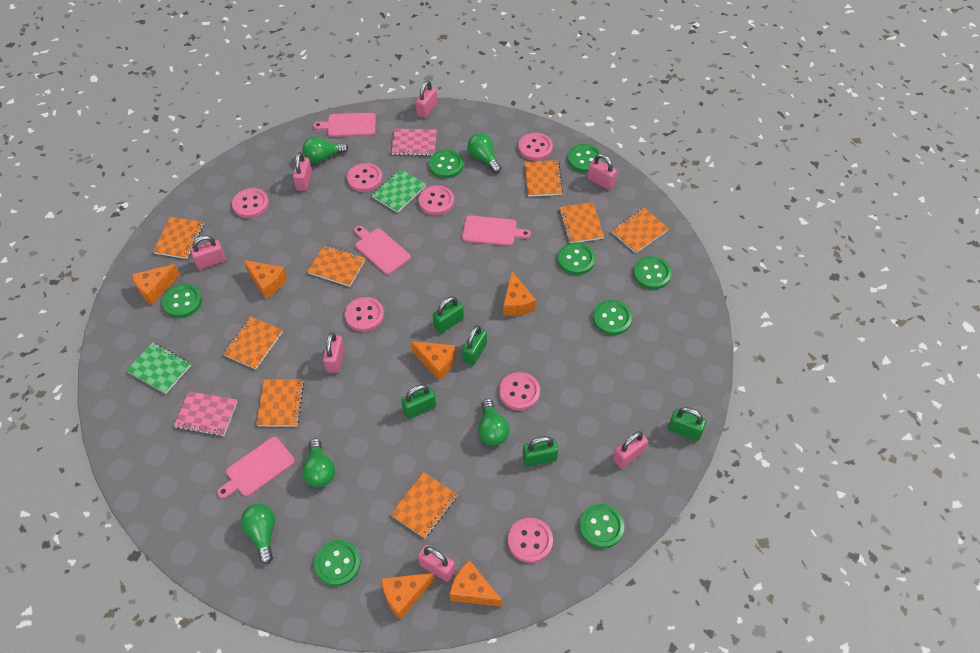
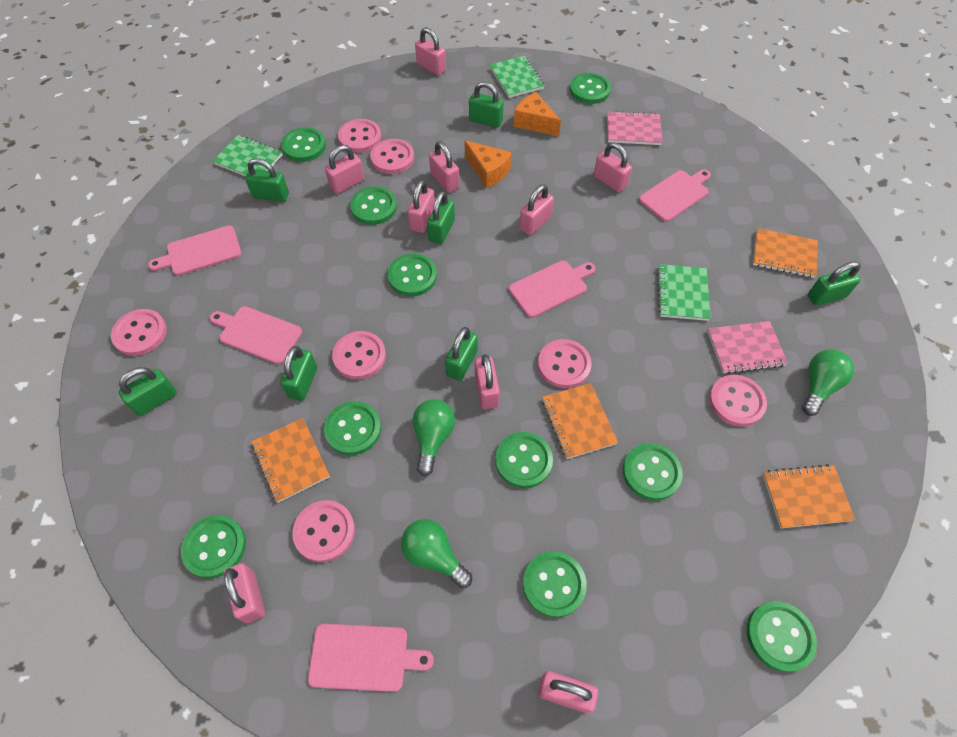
green button: [162,284,202,318] [314,540,361,586] [429,150,463,178] [558,242,595,275] [568,144,602,173] [579,504,624,549] [593,300,632,335] [633,256,672,289] = 8 -> [181,515,246,579] [281,127,326,162] [324,401,381,455] [350,186,397,225] [388,253,437,296] [495,432,553,488] [523,551,587,618] [570,73,611,104] [623,443,683,501] [747,601,817,672] = 10
green light bulb: [241,503,275,564] [302,137,348,163] [302,438,335,487] [468,133,501,173] [478,399,510,446] = 5 -> [401,519,472,588] [413,399,455,476] [802,349,854,416] = 3
green notebook: [126,342,191,394] [372,169,426,213] = 2 -> [213,135,283,176] [490,56,545,98] [657,264,711,321] = 3
green padlock: [401,384,436,419] [433,296,464,333] [462,325,487,366] [523,436,558,467] [668,407,706,441] = 5 -> [118,367,177,416] [245,158,289,202] [281,346,317,401] [427,191,455,244] [445,327,478,381] [469,82,503,128] [808,261,861,306] = 7
orange cheese: [132,264,180,305] [244,260,287,299] [381,573,435,620] [410,341,456,381] [450,560,502,607] [503,271,536,316] = 6 -> [465,140,512,188] [514,92,561,136] = 2
orange notebook: [153,217,204,259] [223,317,283,369] [256,379,304,426] [307,245,365,287] [390,472,458,538] [525,160,563,196] [559,202,604,243] [611,208,669,253] = 8 -> [251,418,330,503] [542,383,618,459] [753,228,818,278] [762,464,855,528] = 4
pink cutting board: [217,437,295,499] [313,113,376,137] [354,226,411,275] [462,215,531,246] = 4 -> [148,226,241,276] [210,306,302,364] [308,624,434,692] [509,260,596,318] [639,169,711,222] = 5
pink padlock: [190,235,226,270] [293,152,312,191] [323,332,345,373] [415,80,437,118] [418,545,455,582] [588,154,617,190] [613,431,648,468] = 7 -> [223,563,265,624] [325,145,364,194] [408,180,435,233] [415,27,446,75] [429,141,460,193] [475,354,500,409] [519,184,554,235] [538,671,598,713] [594,142,632,192] = 9

